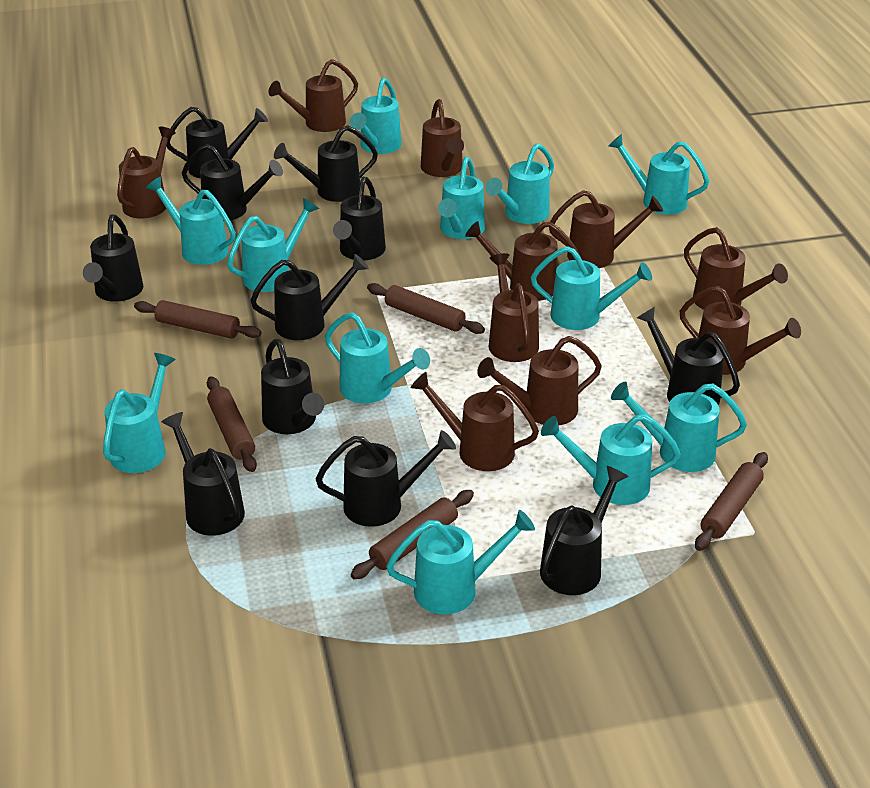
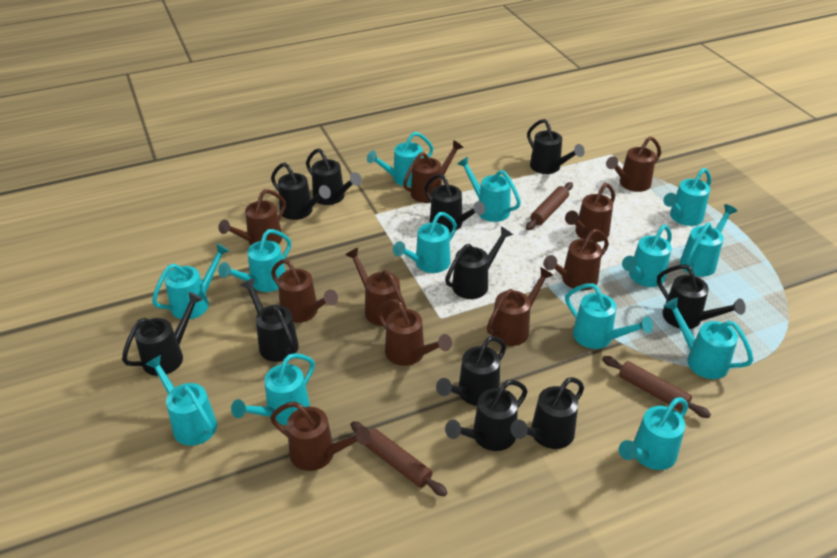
brown rolling pin: [134,300,262,339] [207,376,257,472] [350,490,474,579] [367,283,485,334] [695,452,768,551] = 5 -> [350,421,447,496] [526,182,573,230] [602,356,711,418] = 3
turquoise watering can: [103,353,176,473] [146,177,236,265] [227,198,319,292] [325,312,430,403] [350,78,402,154] [386,510,535,614] [438,157,485,239] [485,143,554,224] [531,246,652,330] [541,414,681,505] [609,134,710,215] [611,382,747,472] = 12 -> [145,355,217,446] [152,243,229,319] [218,229,291,292] [231,353,315,425] [367,132,434,187] [393,212,457,273] [457,157,521,222] [565,283,653,349] [619,397,688,470] [622,225,672,287] [663,168,711,226] [663,298,753,379] [680,204,737,277] = 13

